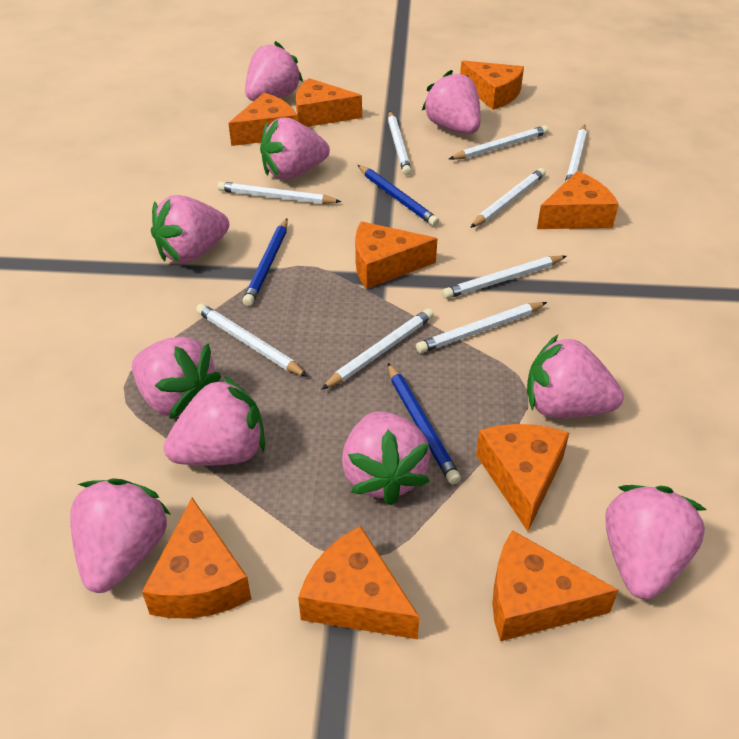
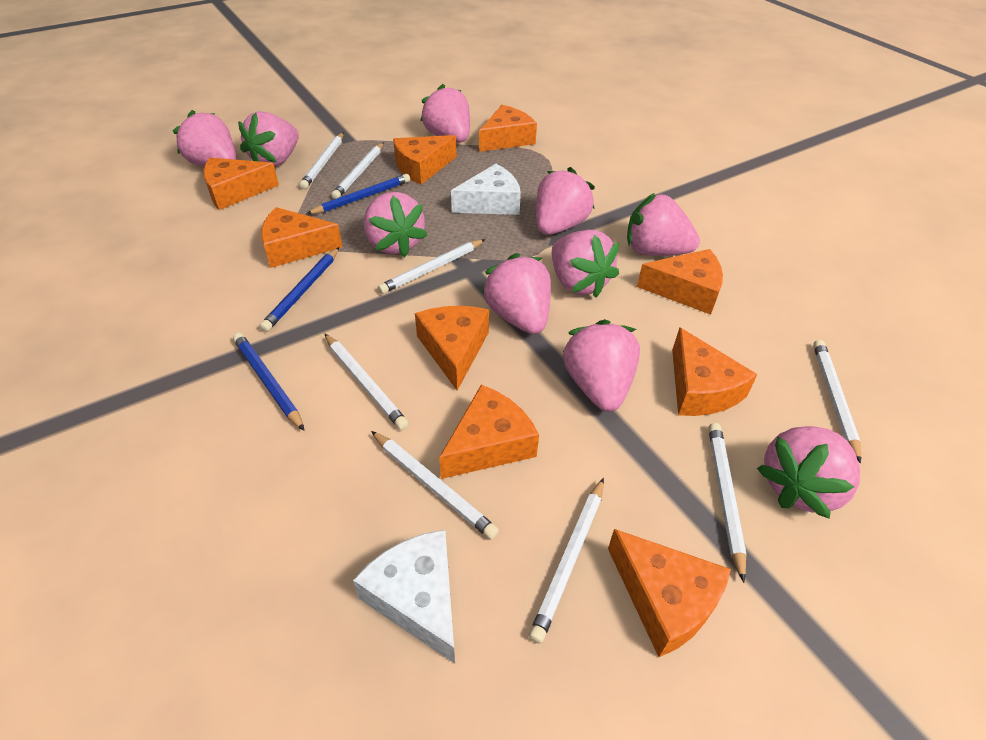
white cheese: none = 0 -> [353,530,455,664] [451,164,521,215] = 2
white pencil: [196,303,308,377] [218,182,342,204] [321,308,434,390] [388,111,412,175] [416,302,547,353] [442,255,566,299] [449,125,549,160] [470,168,546,228] [565,124,587,182] = 9 -> [299,132,344,189] [325,334,409,430] [331,142,384,199] [371,431,499,540] [378,239,485,294] [529,478,604,644] [709,423,747,583] [813,340,861,464] = 8

